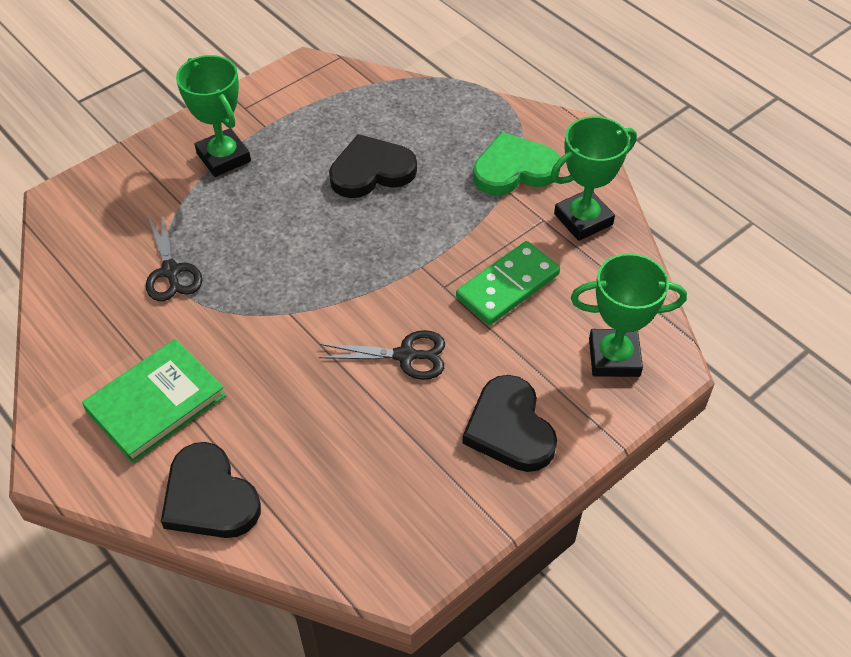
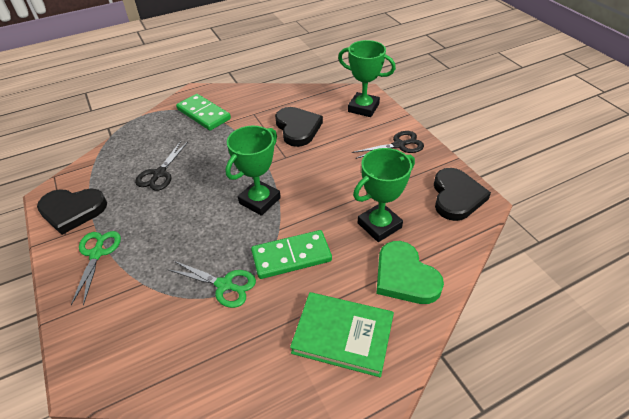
green domino: [456,241,560,325] = 1 -> [176,94,231,131] [251,230,332,279] = 2
green scissors: none = 0 -> [71,231,121,305] [167,261,256,308] = 2

